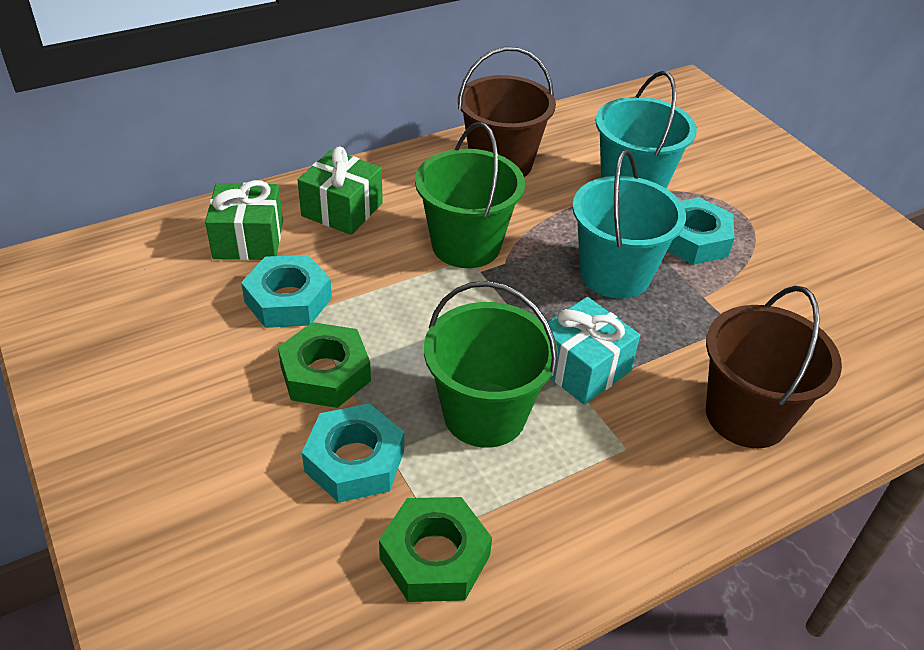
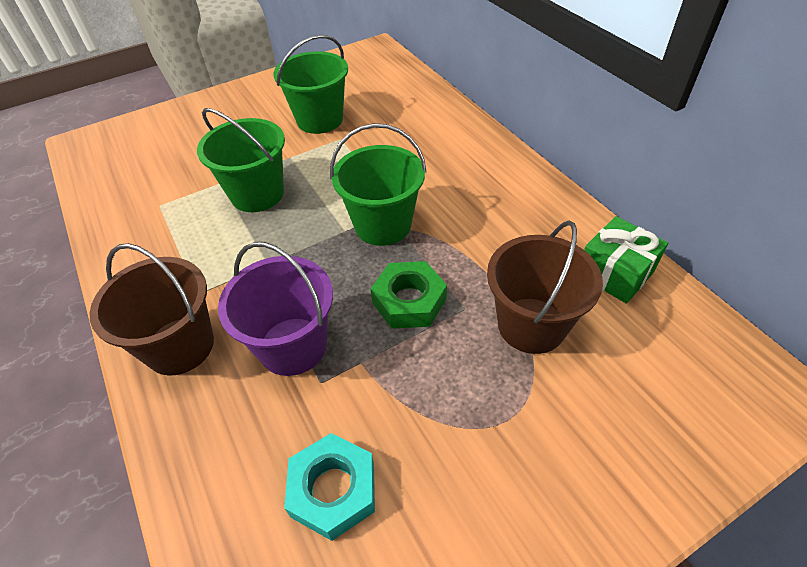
green bucket: [415,122,525,268] [424,281,558,448] = 2 -> [197,108,285,212] [274,35,348,134] [330,123,427,246] = 3
green gift: [205,180,283,260] [298,147,383,235] = 2 -> [584,216,668,304] = 1
green nut: [278,322,371,408] [379,497,492,602] = 2 -> [371,261,447,329] = 1
purple bucket: none = 0 -> [218,242,333,376] = 1
turquoise bucket: [572,149,686,299] [595,71,697,188] = 2 -> none = 0
turquoise gift: [548,297,640,405] = 1 -> none = 0
turquoise nut: [241,255,332,328] [302,404,404,503] [667,197,734,265] = 3 -> [284,433,375,541] = 1

